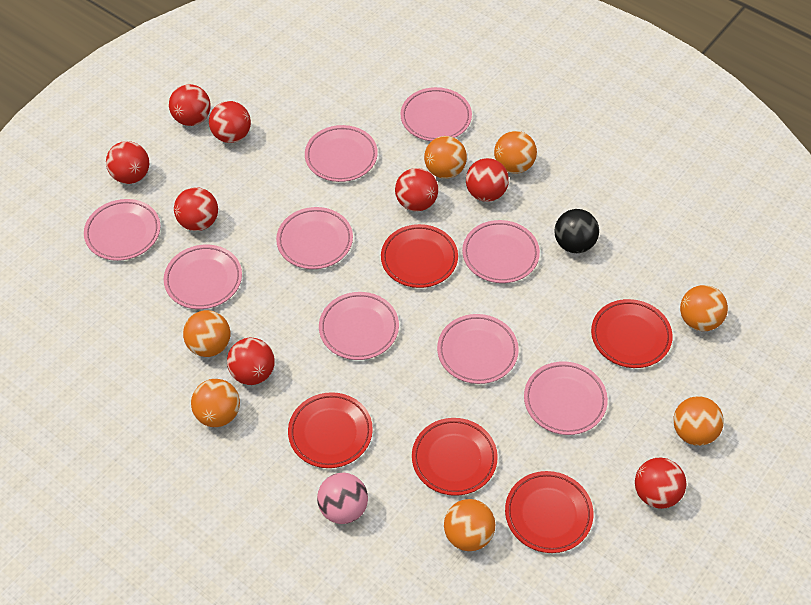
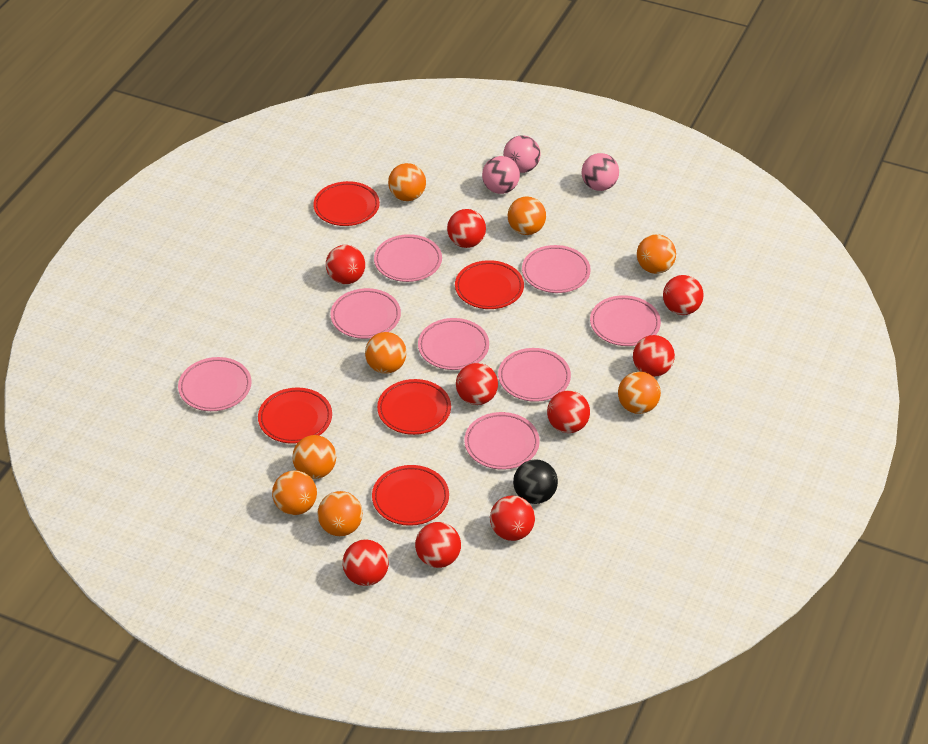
orange ball: [183,310,230,357] [191,379,240,427] [424,136,467,179] [444,499,495,551] [494,131,537,174] [673,396,724,446] [680,285,728,331] = 7 -> [272,470,317,515] [292,435,336,479] [317,491,363,536] [365,332,407,374] [388,163,426,201] [508,196,546,235] [618,372,661,414] [637,234,676,274] = 8
pink ball: [317,473,368,524] = 1 -> [482,156,520,194] [503,135,541,173] [582,153,619,191] = 3
pink plate: [84,199,160,261] [164,245,242,309] [276,207,353,269] [305,125,378,182] [319,292,399,360] [400,87,472,141] [437,314,519,384] [462,220,540,283] [524,361,608,435] = 9 -> [178,357,251,411] [330,288,401,339] [374,234,442,282] [418,318,489,370] [464,412,540,470] [498,348,571,402] [522,245,591,293] [590,295,661,346] = 8
red ball: [106,141,149,184] [169,84,210,126] [174,187,218,231] [209,101,251,143] [227,338,275,385] [395,168,438,211] [466,158,509,202] [635,458,686,509] = 8 -> [326,245,365,284] [342,539,389,586] [415,522,461,568] [447,209,486,248] [456,363,498,405] [490,496,535,541] [547,390,590,433] [633,335,675,377] [663,275,704,315] = 9

